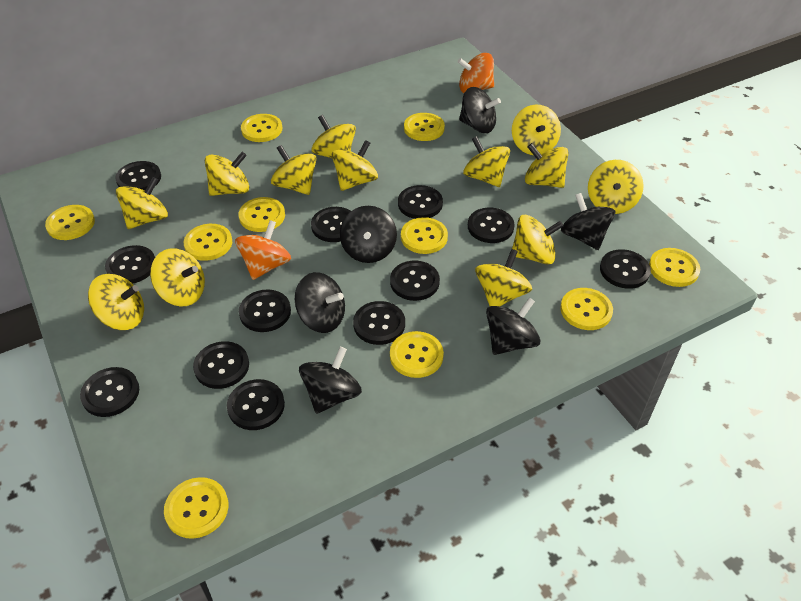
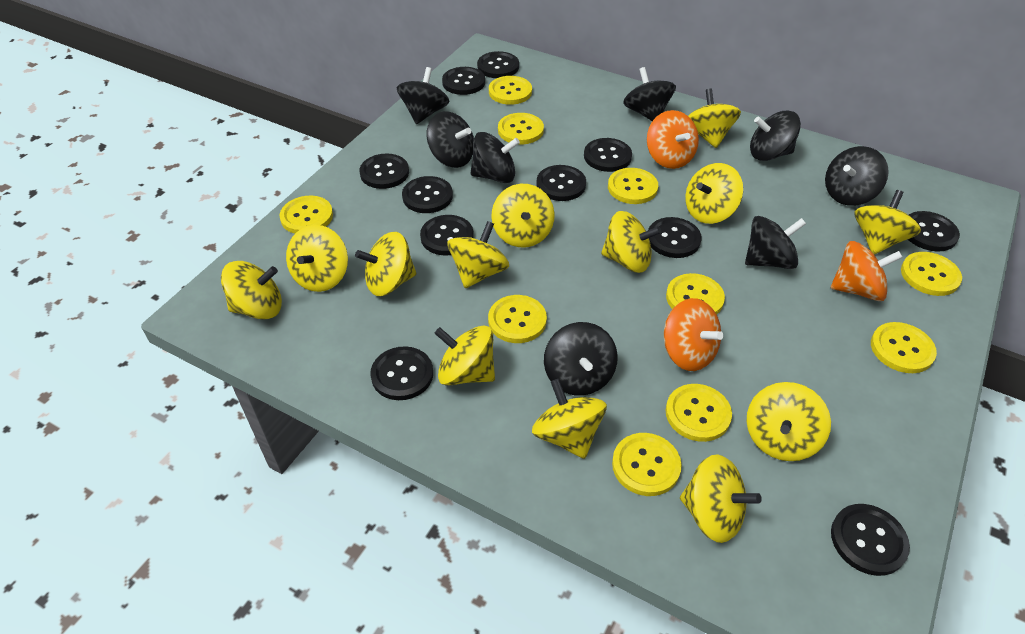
black button: [80,367,139,417] [105,245,155,284] [115,161,161,191] [193,341,249,389] [227,379,285,430] [239,289,291,332] [311,207,351,242] [353,301,405,345] [390,261,440,301] [398,185,443,219] [468,208,515,243] [600,249,651,289] = 12 -> [359,154,409,189] [370,346,433,400] [402,176,453,213] [420,215,474,255] [442,67,485,95] [477,51,519,78] [536,165,586,201] [584,138,632,172] [648,217,702,258] [831,504,910,576] [908,211,960,251] = 11
black spinning top: [295,272,345,333] [299,347,362,414] [340,206,397,263] [459,87,501,133] [486,298,540,355] [561,193,615,250] = 6 -> [397,67,449,124] [427,111,474,168] [470,132,520,183] [544,322,618,396] [623,67,676,121] [745,216,806,269] [750,111,801,161] [825,146,889,206] = 8
orange spinning top: [235,220,291,280] [458,53,494,93] = 2 -> [647,110,699,169] [664,298,723,371] [831,241,903,301] = 3

